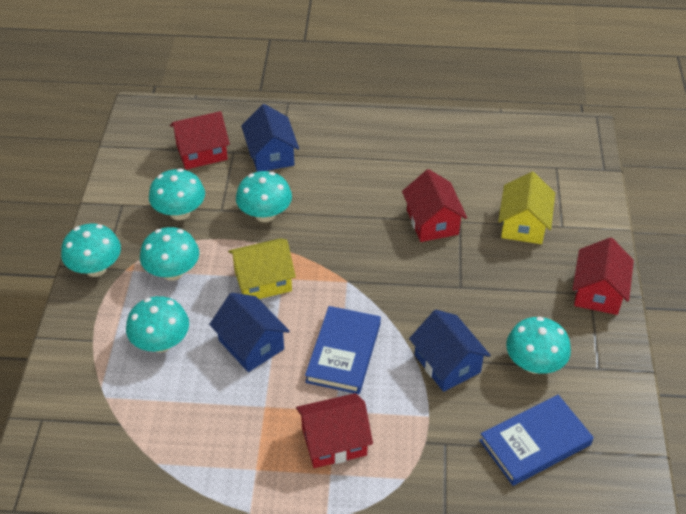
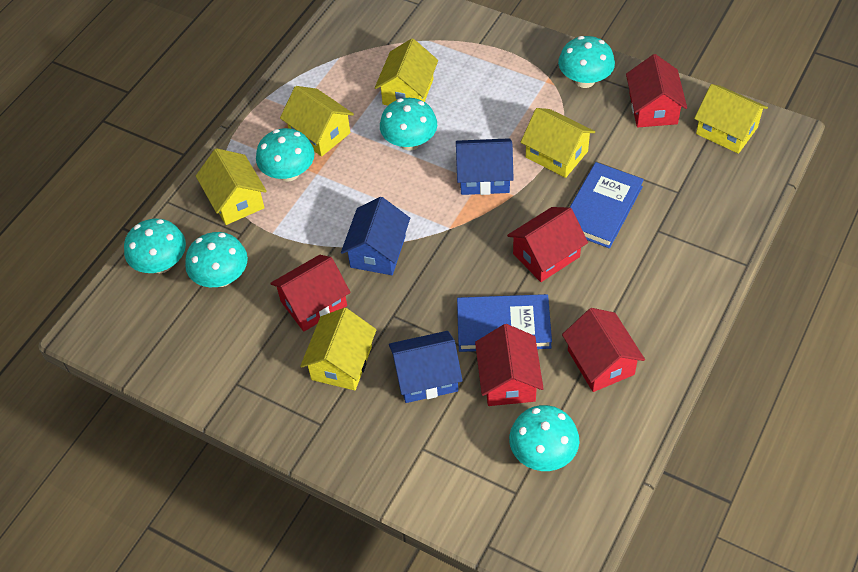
red house: [170,111,230,170] [296,393,373,468] [402,169,467,242] [573,237,634,315] = 4 -> [270,255,350,331] [475,324,544,406] [507,207,588,282] [562,308,645,392] [626,54,687,127] = 5
yellow house: [228,238,296,299] [498,172,555,244] = 2 -> [196,148,267,225] [280,86,354,156] [300,308,377,390] [375,39,438,105] [521,108,595,178] [694,84,768,154] = 6

